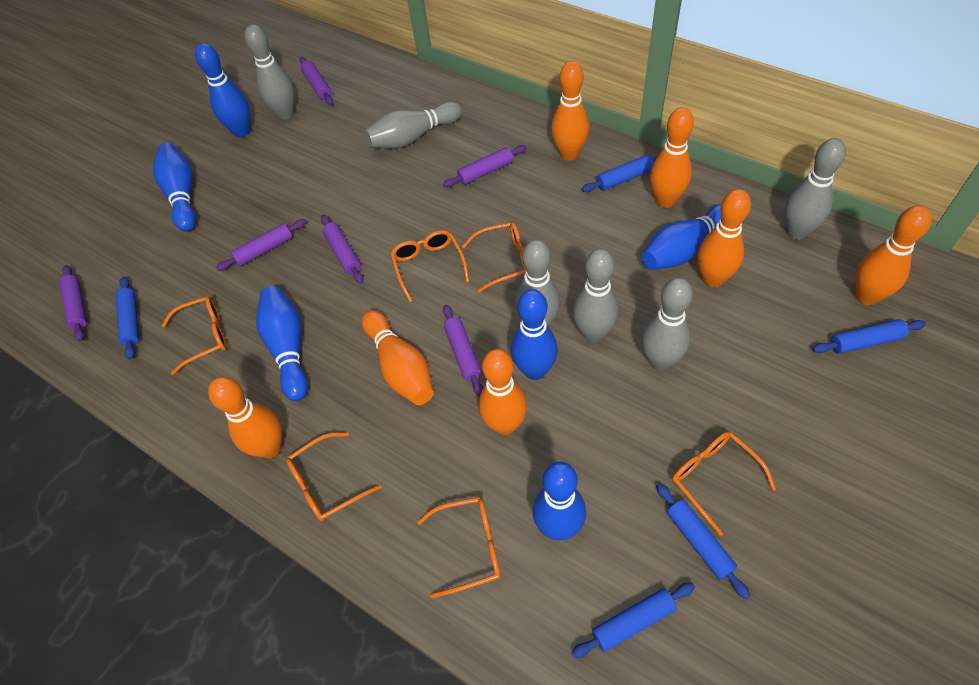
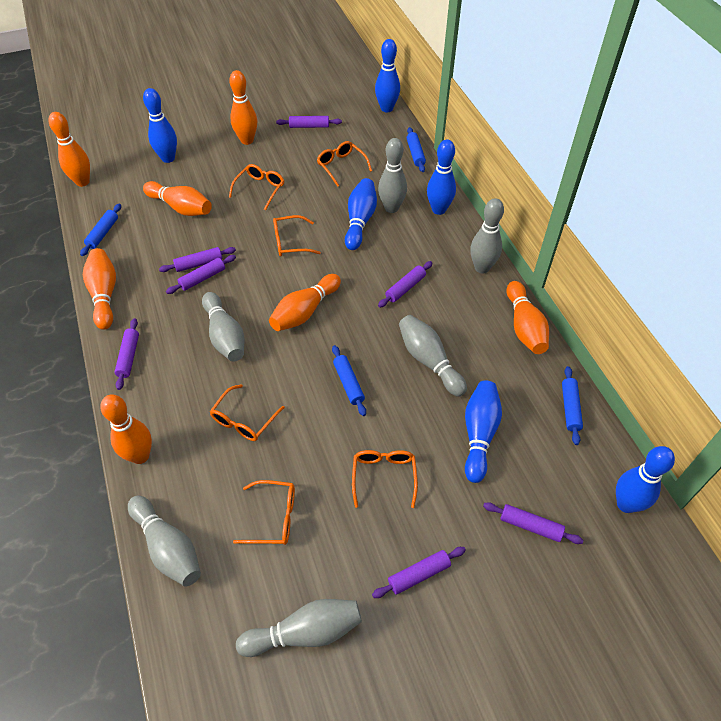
blue rolling pin: [115,276,139,360] [572,583,695,658] [582,155,657,192] [656,483,750,599] [813,319,926,354] = 5 -> [80,204,121,256] [332,345,366,416] [407,127,426,172] [562,366,583,445] = 4
purple rolling pin: [59,265,87,342] [216,219,307,271] [300,57,333,105] [321,214,363,284] [443,145,527,187] [443,305,483,396] = 6 -> [115,318,139,390] [159,247,236,272] [166,255,236,294] [276,116,342,128] [372,547,466,598] [378,261,433,308] [483,502,583,544] = 7

